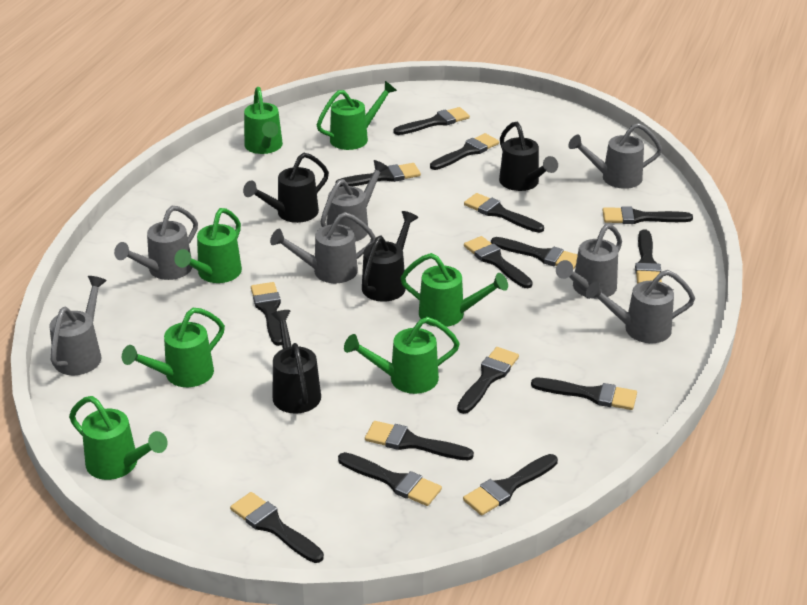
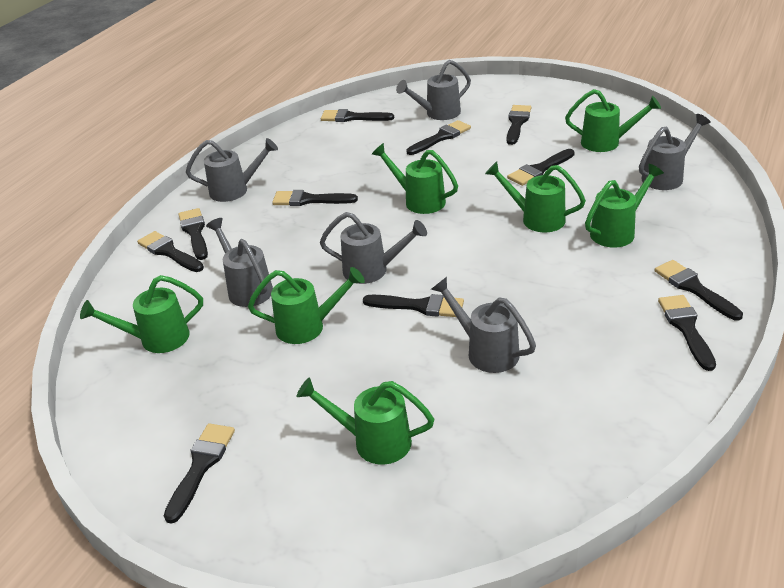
black brush: [230,492,324,563] [251,282,282,346] [336,163,421,187] [338,452,442,506] [365,421,474,460] [394,107,470,135] [430,133,499,170] [457,347,519,414] [463,454,558,516] [464,193,544,233] [464,236,533,288] [491,237,578,270] [531,378,637,410] [602,206,693,224] [635,229,662,284] = 15 -> [137,231,204,272] [164,423,235,524] [178,208,208,260] [272,190,358,206] [321,109,394,122] [363,294,464,317] [406,120,471,155] [506,105,531,145] [507,149,575,186] [654,260,743,321] [658,295,716,371] = 11
black watering can: [243,153,329,223] [271,310,321,414] [362,211,419,302] [499,122,558,191] = 4 -> none = 0
grey watering can: [49,276,107,375] [114,206,198,280] [270,212,376,283] [320,160,388,242] [556,224,622,299] [568,123,662,189] [586,270,695,343] = 7 -> [186,138,278,202] [206,218,273,307] [320,212,427,284] [396,60,471,120] [431,277,536,373] [639,114,711,190] = 6

